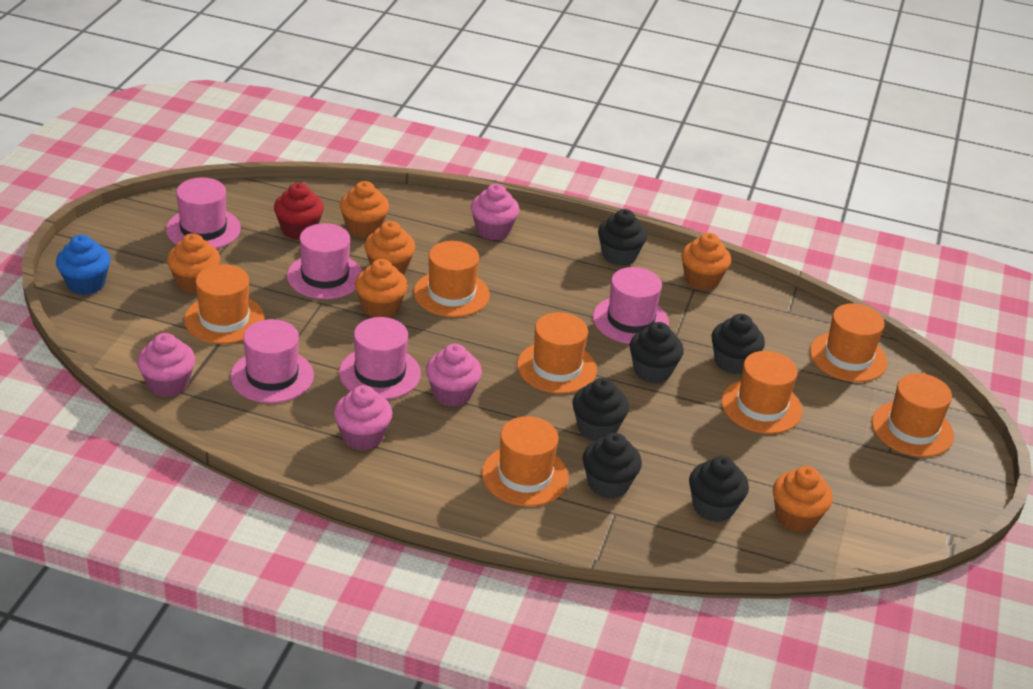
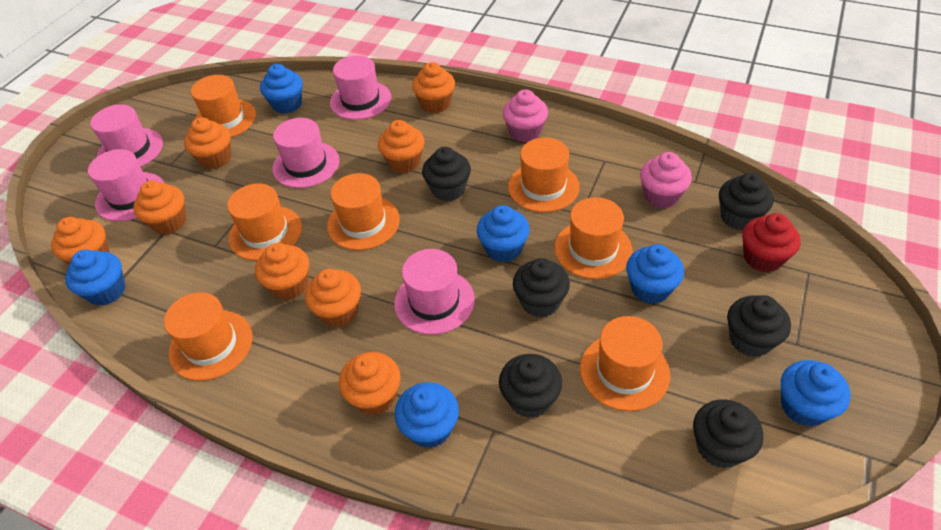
blue cupcake: [56,234,111,295] = 1 -> [65,250,126,306] [260,64,302,114] [394,382,459,448] [477,205,530,262] [626,244,684,304] [781,360,851,427] = 6
orange cupcake: [167,233,220,293] [340,181,389,238] [355,259,408,318] [364,221,416,275] [681,233,731,290] [773,466,833,532] = 6 -> [51,217,109,265] [133,181,186,235] [184,117,231,169] [255,243,309,300] [305,269,361,327] [339,352,400,415] [378,120,425,173] [412,62,455,113] = 8
pink cupcake: [137,333,195,397] [334,385,392,451] [426,344,482,407] [471,184,520,240] = 4 -> [502,89,548,142] [640,152,692,208] = 2

